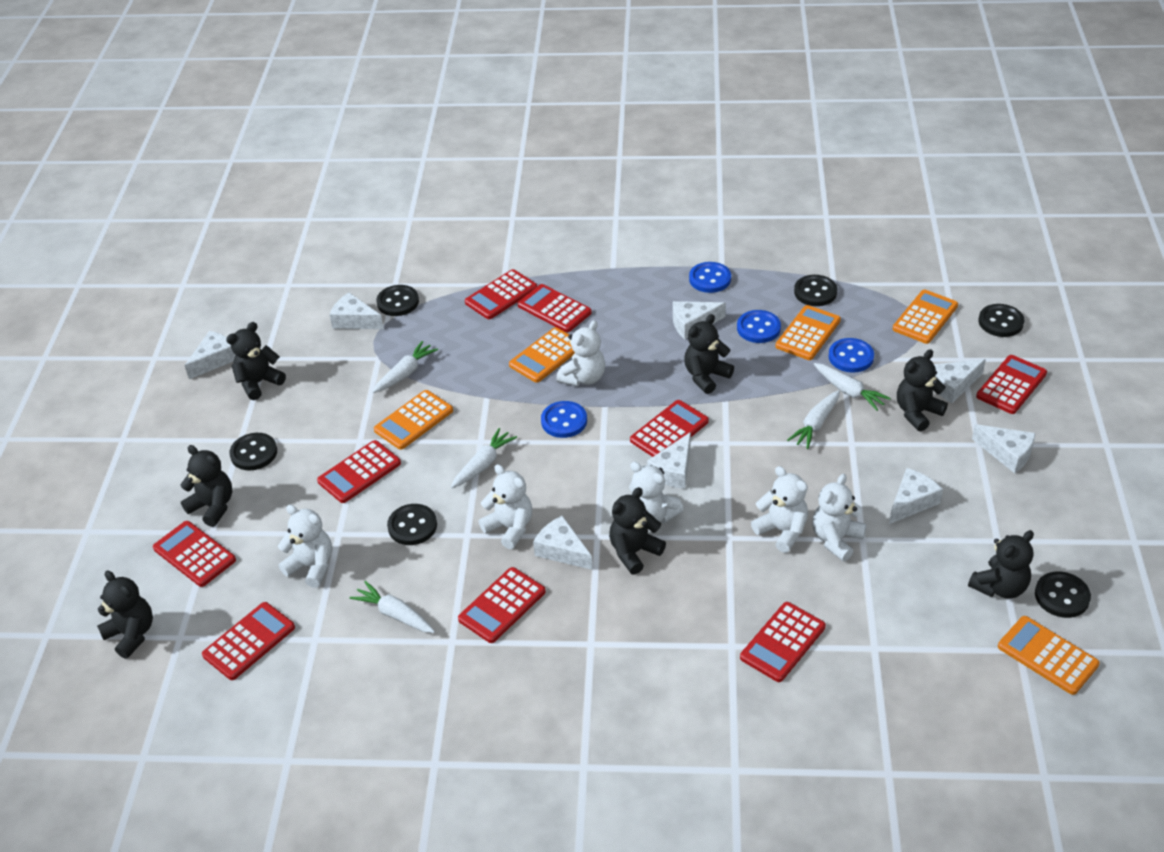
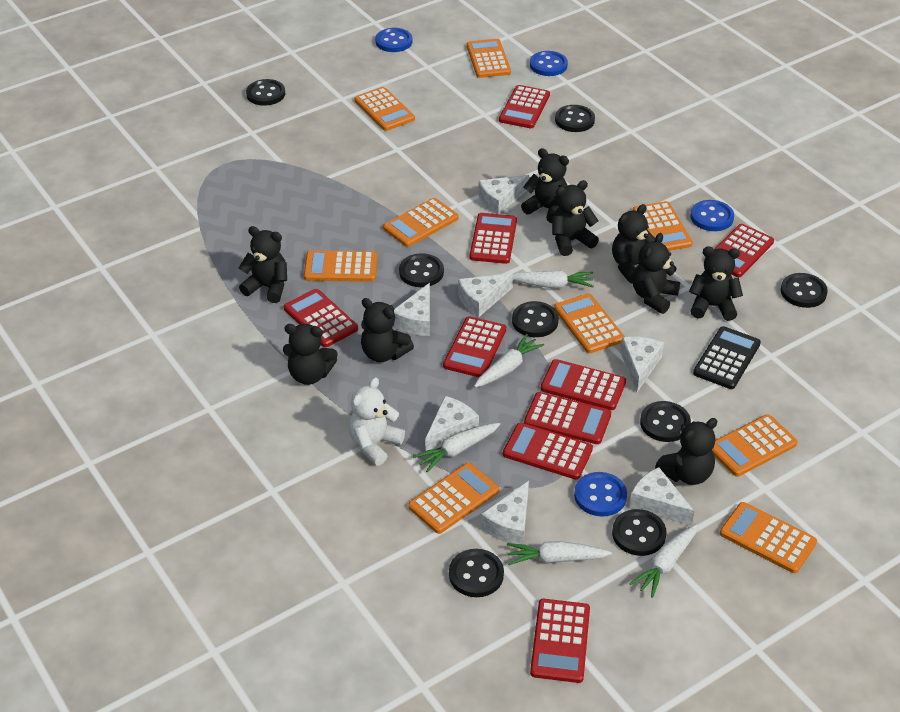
black button: [229,433,277,471] [376,285,419,316] [387,504,437,545] [794,275,837,306] [978,304,1025,337] [1035,572,1091,618] = 6 -> [246,79,285,106] [399,253,444,287] [449,549,504,597] [512,301,559,337] [555,105,595,132] [612,509,667,556] [640,401,691,442] [781,273,828,308] = 8
black calculator: none = 0 -> [693,326,761,389] = 1
black teddy bear: [97,570,153,659] [180,445,232,527] [226,322,286,400] [609,487,666,575] [684,314,734,394] [897,349,948,431] [968,530,1034,598] = 7 -> [239,226,287,303] [283,324,338,385] [361,298,414,362] [521,148,569,223] [552,180,599,256] [612,204,655,283] [633,233,680,314] [655,418,717,485] [689,247,743,321] = 9
orange calculator: [374,390,453,450] [509,327,575,383] [776,305,841,360] [893,290,958,344] [998,616,1100,695] = 5 -> [304,250,378,282] [354,87,415,131] [383,198,459,247] [408,463,499,534] [467,39,511,78] [554,293,625,353] [633,201,693,251] [712,414,798,477] [720,502,817,573] = 9
white cheese: [185,331,235,379] [329,292,384,329] [533,516,593,570] [647,432,691,489] [673,301,726,339] [889,468,943,524] [934,359,986,403] [972,424,1035,473] = 8 -> [393,283,430,336] [425,396,479,451] [458,273,513,317] [478,175,529,214] [481,481,529,544] [620,337,664,392] [629,467,695,526] = 7
white teddy bear: [278,505,332,588] [478,464,532,549] [557,320,605,386] [629,462,684,523] [751,466,808,553] [812,474,867,561] = 6 -> [349,377,405,465] = 1

